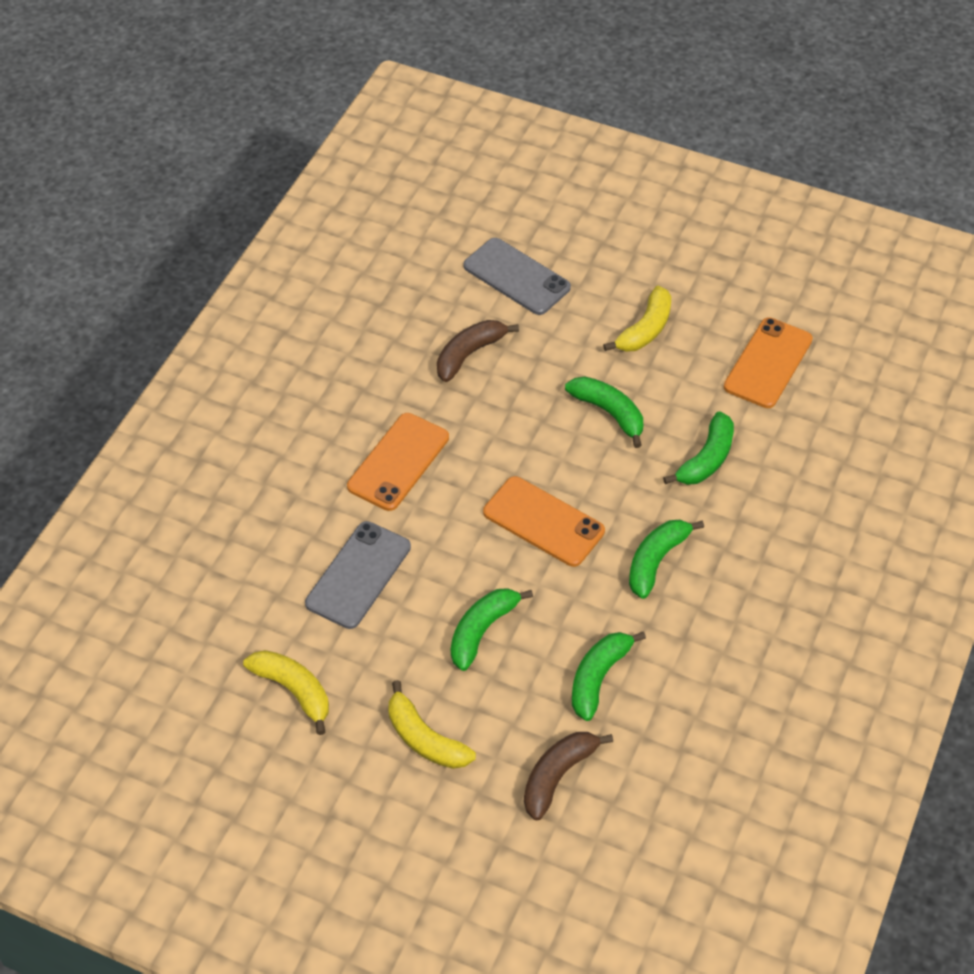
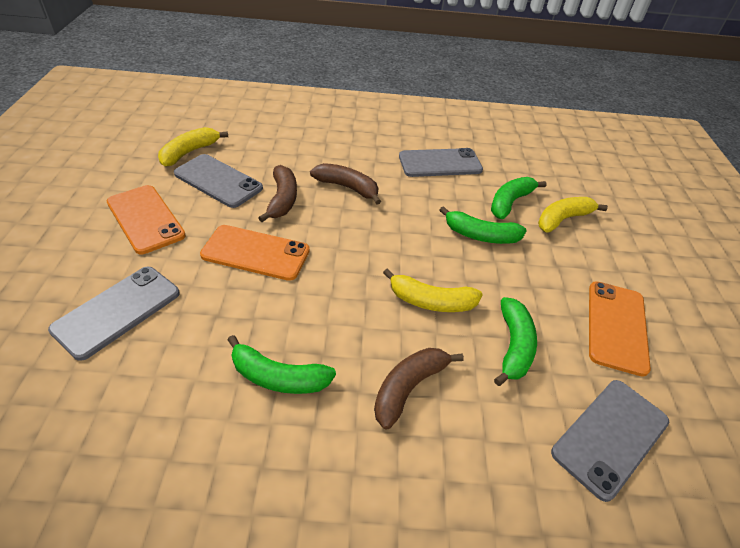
brown banana: [437,320,519,382] [524,732,613,821] = 2 -> [258,165,297,222] [310,163,381,204] [374,348,464,429] = 3
green banana: [451,588,533,671] [565,376,643,448] [572,631,646,721] [629,520,704,599] [663,411,734,485] = 5 -> [228,335,336,394] [440,206,527,244] [491,177,547,219] [494,297,537,386] = 4
grey phone: [305,521,411,629] [464,238,571,315] = 2 -> [48,267,180,361] [174,154,263,208] [399,148,483,177] [551,380,669,502] = 4

